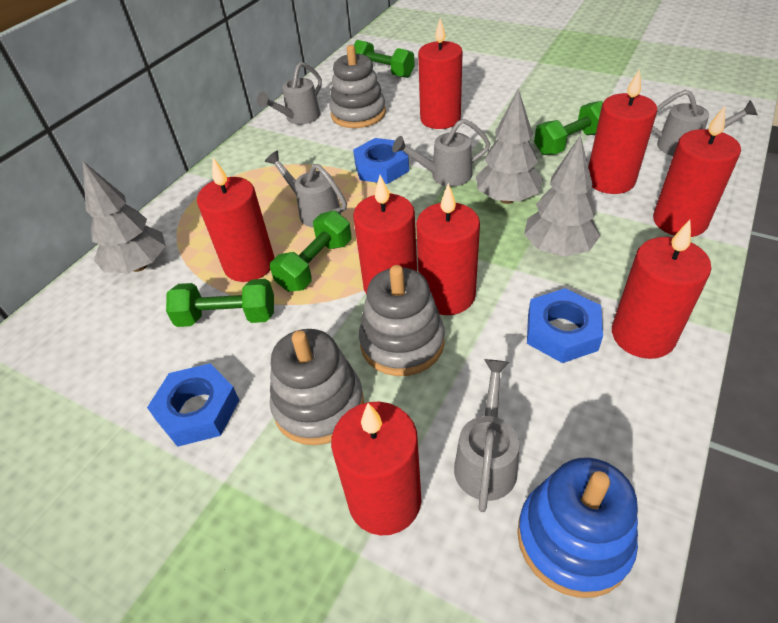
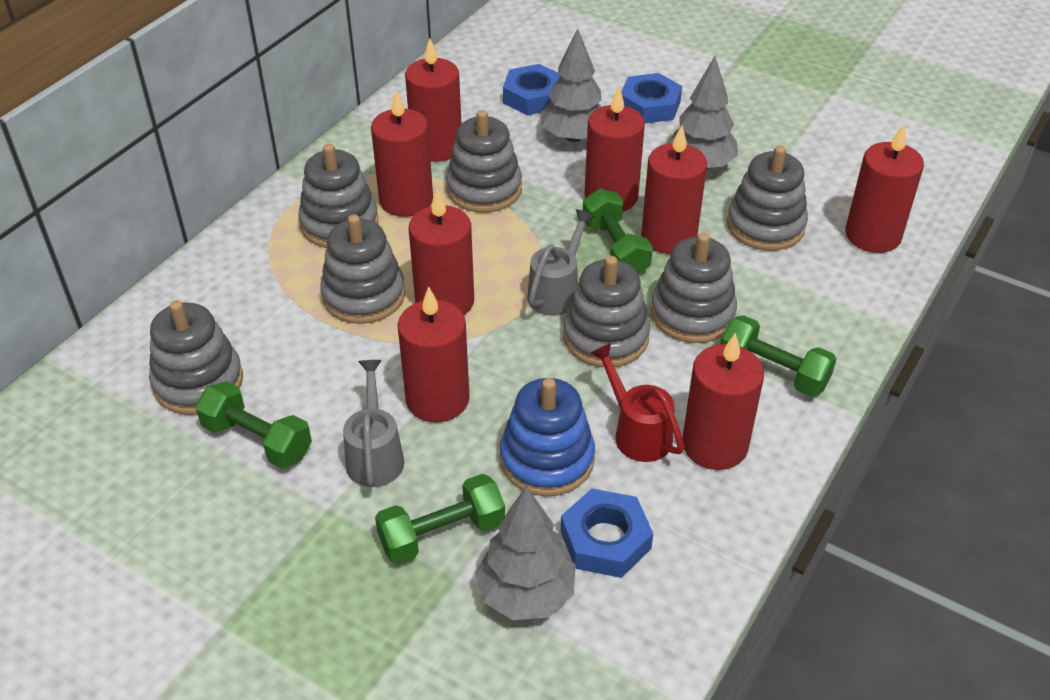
grey stacking toy: [270,329,364,445] [329,45,386,128] [359,265,445,376] = 3 -> [149,300,243,415] [298,144,378,248] [320,214,405,324] [446,110,522,213] [563,256,650,367] [651,233,737,343] [727,146,808,251] = 7
grey watering can: [257,62,322,125] [265,150,347,228] [392,119,490,187] [454,359,519,512] [652,90,758,156] = 5 -> [343,360,404,487] [527,209,595,316] = 2
red watering can: none = 0 -> [590,343,684,462] = 1

